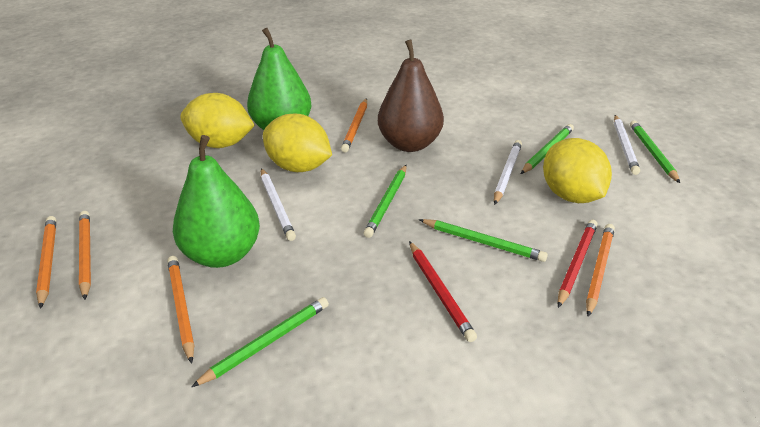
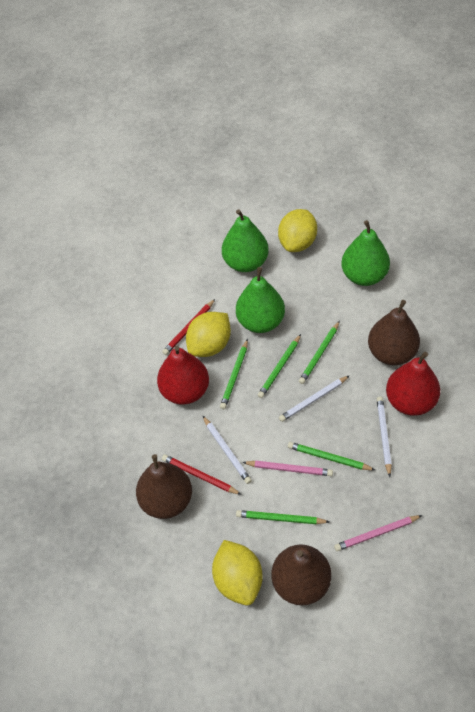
brown pear: [378,39,444,152] = 1 -> [136,454,192,519] [272,544,331,605] [368,300,420,365] = 3
green pear: [173,135,260,268] [247,28,312,130] = 2 -> [222,209,269,272] [236,267,285,333] [341,220,390,286] = 3
orange pencil: [36,216,56,309] [79,211,91,300] [167,256,194,364] [341,98,367,153] [586,224,615,317] = 5 -> none = 0
pink pencil: none = 0 -> [242,460,333,476] [334,515,423,551] = 2
red pear: none = 0 -> [157,346,209,405] [386,352,440,416] = 2

